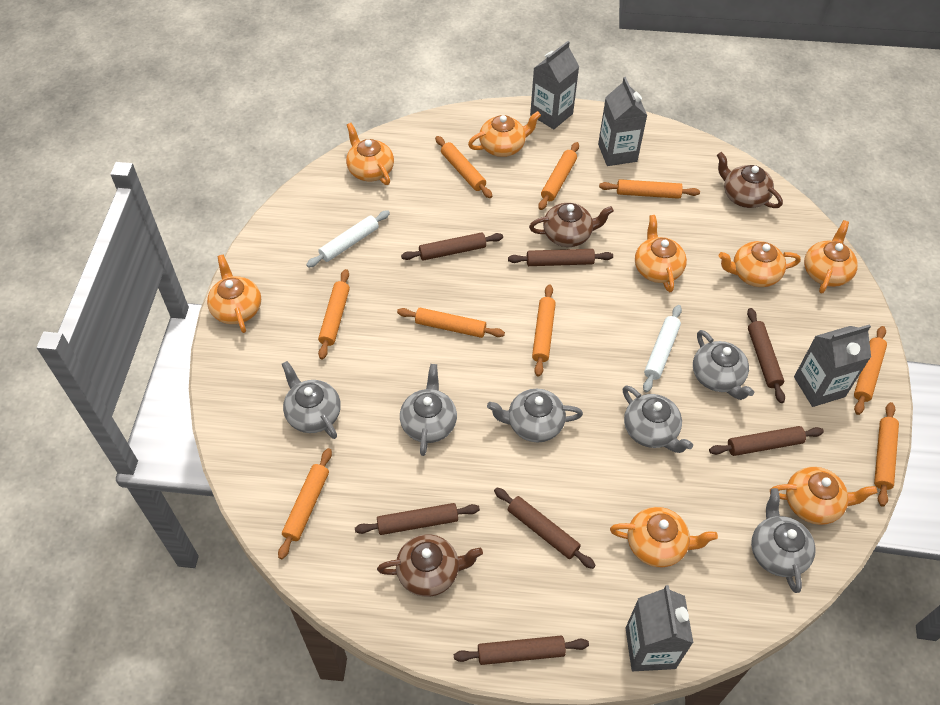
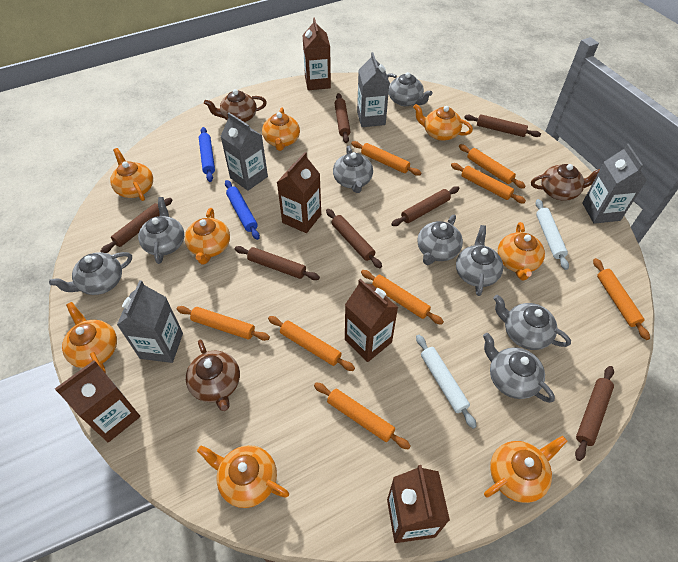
blue rolling pin: none = 0 -> [199,127,215,182] [225,180,260,240] = 2
brown carton: none = 0 -> [55,360,140,442] [277,152,321,233] [302,18,331,90] [345,279,398,362] [387,465,450,543] = 5
grey teapot: [282,361,341,439] [400,364,457,456] [487,389,583,442] [623,385,693,453] [693,330,754,400] [751,488,816,593] = 6 -> [49,252,132,295] [138,197,184,264] [333,146,373,193] [387,72,433,106] [417,215,463,265] [456,225,503,296] [483,333,555,403] [493,295,571,350] = 8
orange rolling pin: [278,448,332,559] [318,269,350,360] [397,308,505,338] [435,136,493,198] [532,285,556,377] [538,142,579,210] [599,179,700,199] [854,326,887,415] [874,402,899,506] = 9 -> [177,306,270,341] [268,316,355,371] [314,382,411,450] [351,141,421,176] [361,270,444,325] [451,163,526,203] [459,144,526,189] [593,258,650,340] = 8

